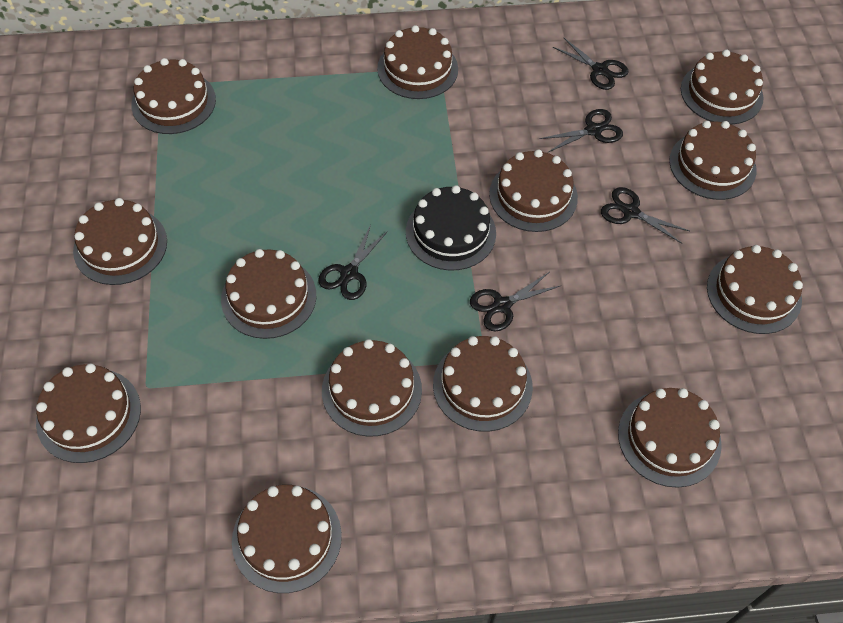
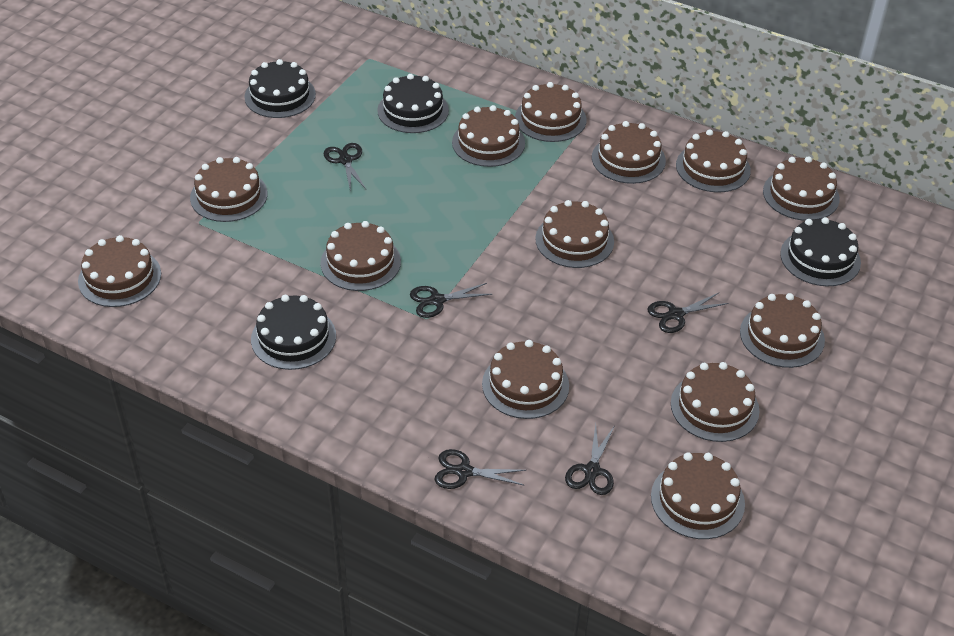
black cake: [406,185,496,271] = 1 -> [244,59,316,118] [251,295,336,370] [377,74,449,133] [780,217,861,286] = 4

